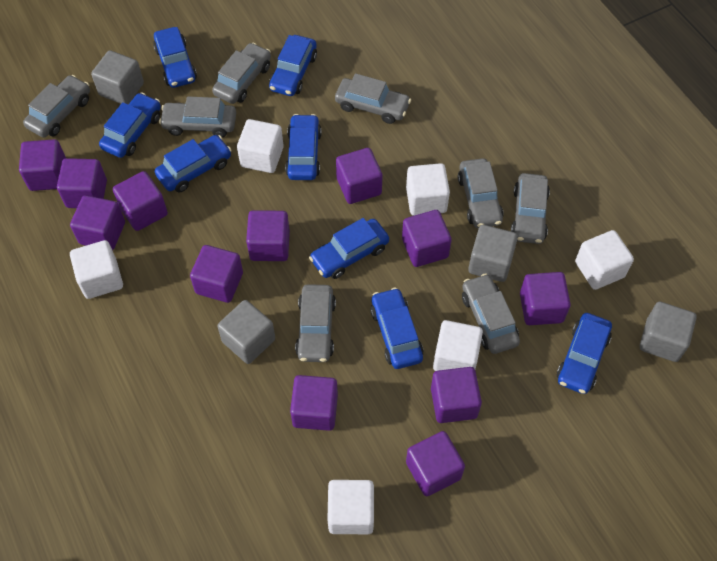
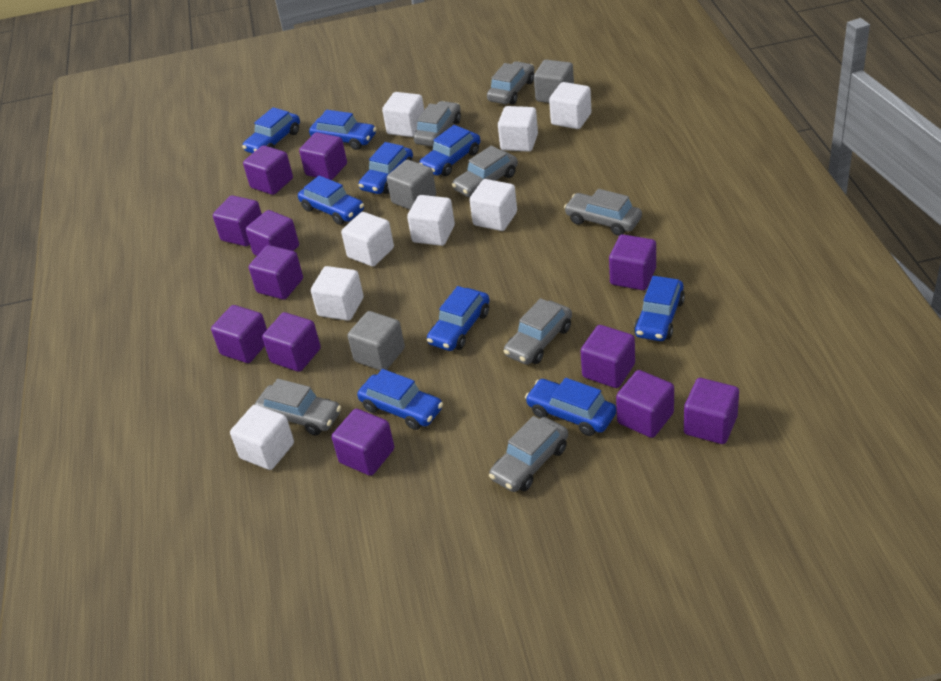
blue car: [99,92,161,158] [153,27,197,88] [155,135,232,192] [269,35,317,96] [285,114,322,180] [309,218,389,279] [371,287,424,369] [557,313,612,394] = 8 -> [242,107,300,153] [298,176,364,225] [309,110,376,150] [357,369,443,430] [359,142,413,194] [419,125,481,176] [427,286,490,351] [525,378,616,436] [634,276,685,341] = 9
grey car: [23,75,90,138] [159,96,236,137] [212,43,271,104] [295,284,336,362] [335,73,411,124] [458,158,504,228] [462,273,520,354] [511,173,550,244] = 8 -> [255,379,341,436] [413,101,461,147] [452,146,518,197] [487,61,534,105] [489,416,568,492] [504,298,572,365] [564,189,642,236] = 7
grey cube: [91,50,144,104] [217,300,275,364] [468,225,518,282] [640,302,697,362] = 4 -> [348,311,405,371] [387,160,436,210] [534,60,574,103] = 3
white cube: [70,240,123,299] [237,119,284,173] [327,480,374,534] [406,163,450,216] [433,320,483,371] [575,230,634,290] = 6 -> [230,405,294,470] [311,266,364,321] [341,212,394,266] [382,92,424,137] [407,195,455,246] [469,179,517,231] [498,106,538,152] [549,82,591,129] = 8

